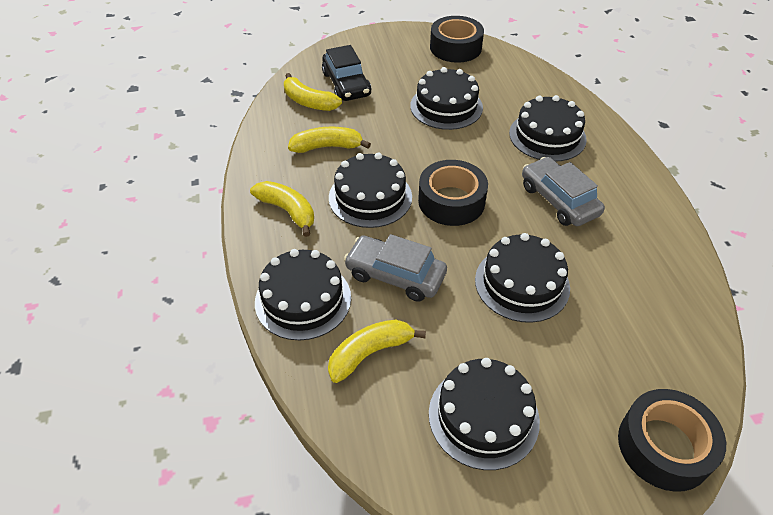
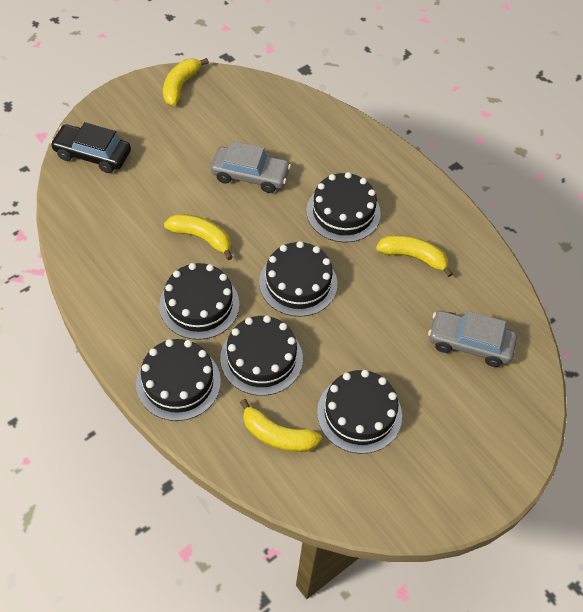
black tape: [418,160,488,226] [430,16,484,63] [618,389,726,492] = 3 -> none = 0

